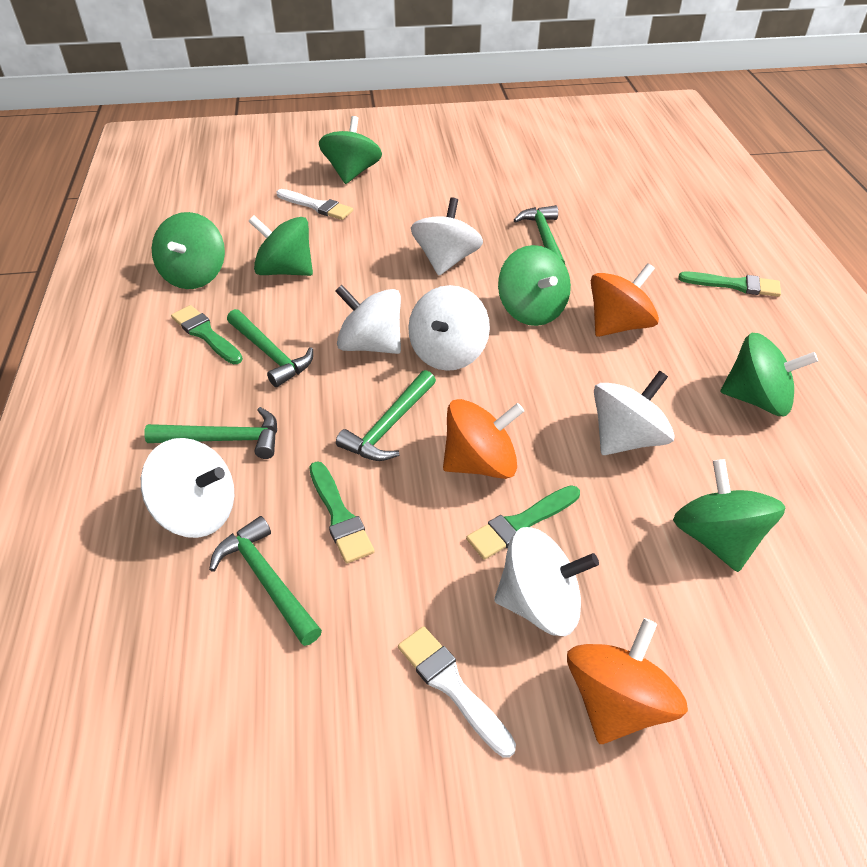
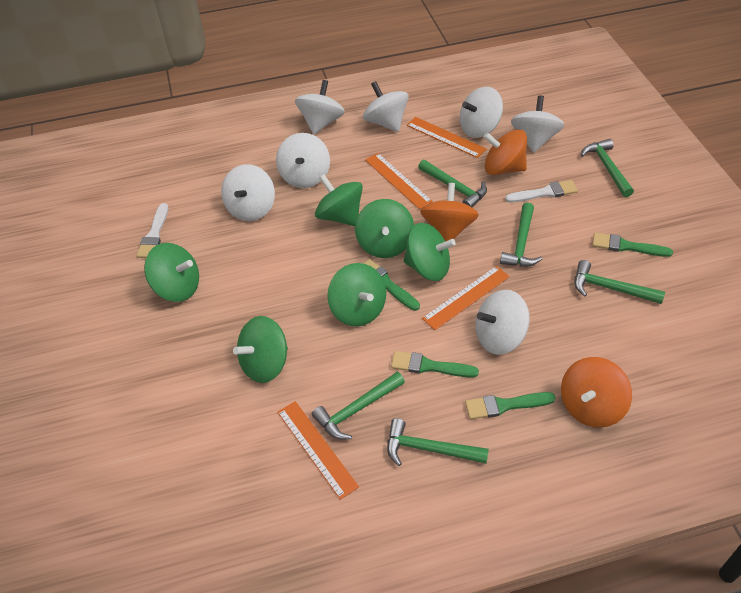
green hammer: [144,407,277,459] [209,516,322,646] [227,309,313,387] [336,370,436,461] [514,205,565,264] = 5 -> [312,372,405,439] [387,418,489,466] [418,160,487,207] [500,203,542,267] [575,260,665,304] [581,139,634,197] = 6
orange ruler: none = 0 -> [278,401,359,500] [365,153,433,209] [406,117,486,158] [422,266,510,330] = 4
white spinning top: [141,438,234,538] [335,285,401,354] [408,285,490,371] [411,197,483,275] [494,527,599,636] [594,371,675,455] = 6 -> [221,164,275,221] [276,133,330,188] [295,80,345,134] [363,81,409,132] [460,87,503,138] [475,290,530,355] [511,95,564,153] = 7

